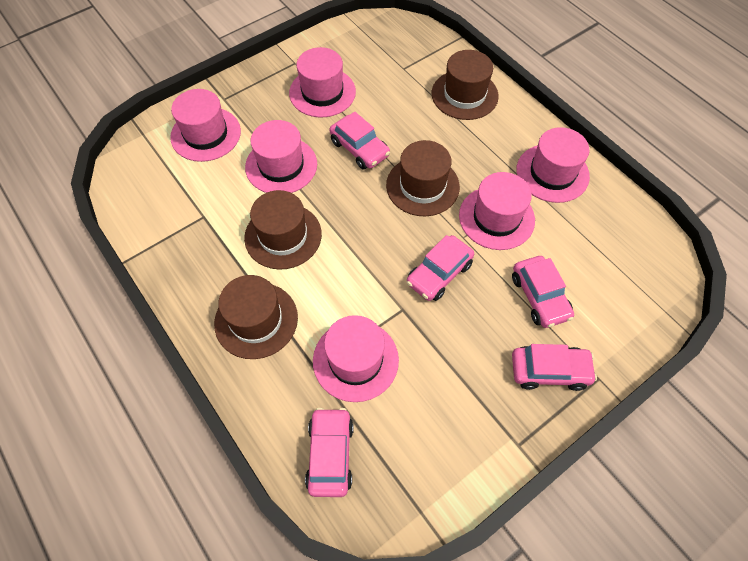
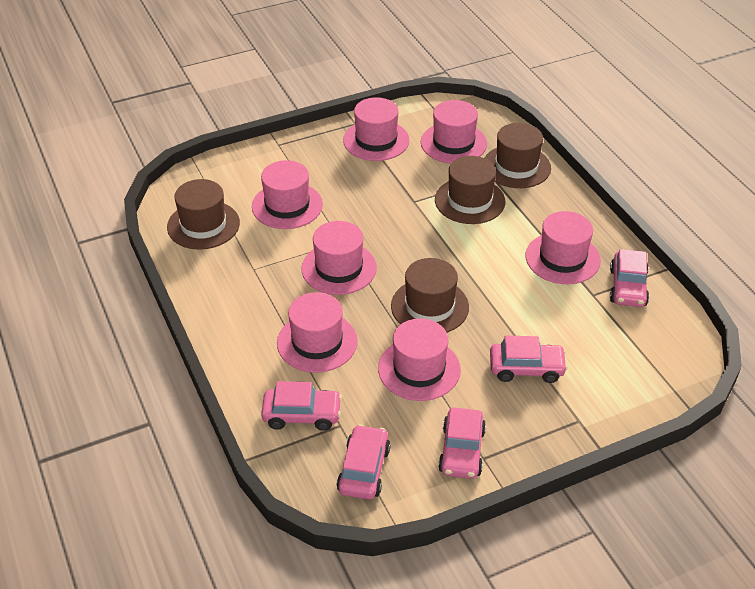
pink hat: [170,89,241,162] [245,120,317,193] [289,47,356,117] [313,315,399,402] [459,172,535,250] [516,127,590,203] = 6 -> [252,160,323,229] [277,292,358,373] [301,221,377,295] [343,97,410,161] [378,318,461,401] [421,100,487,163] [525,211,601,284] = 7

